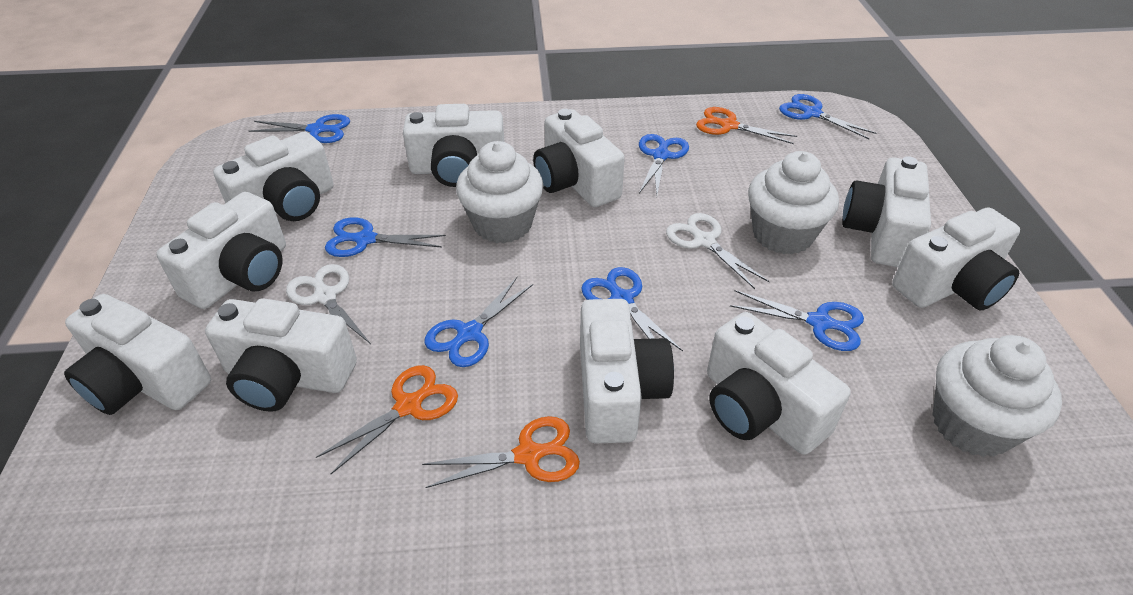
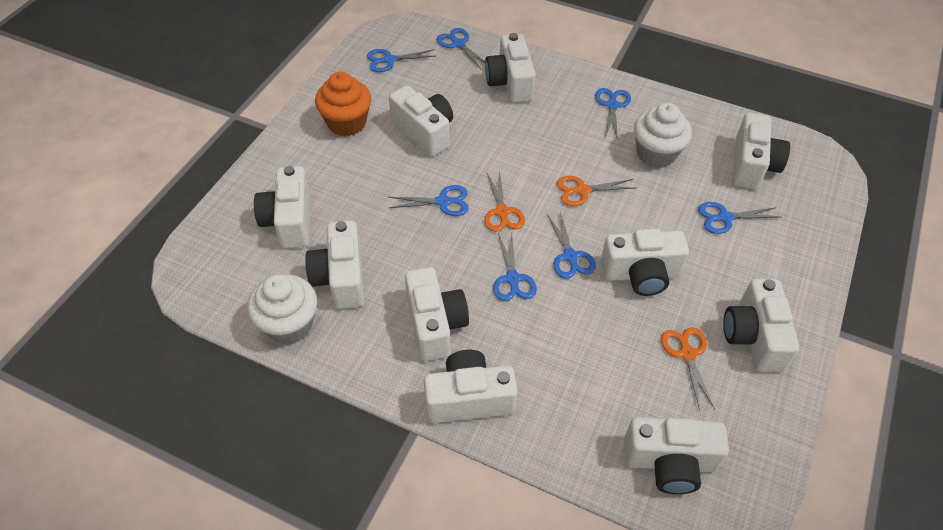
orange cupcake: none = 0 -> [315,71,371,137] = 1
white cupcake: [456,141,544,243] [748,151,839,254] [933,335,1062,457] = 3 -> [248,274,317,345] [634,103,692,168] = 2
white scissors: [286,264,371,344] [666,213,770,289] = 2 -> none = 0

